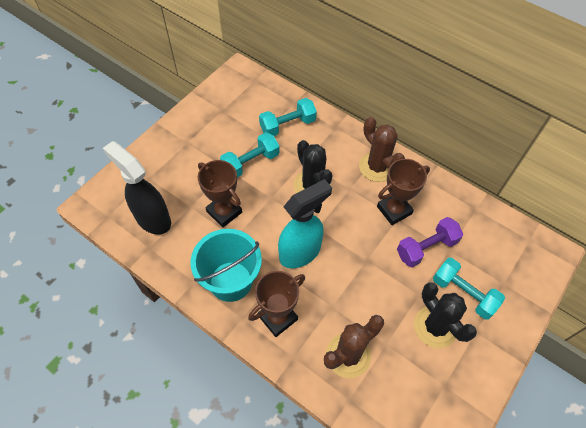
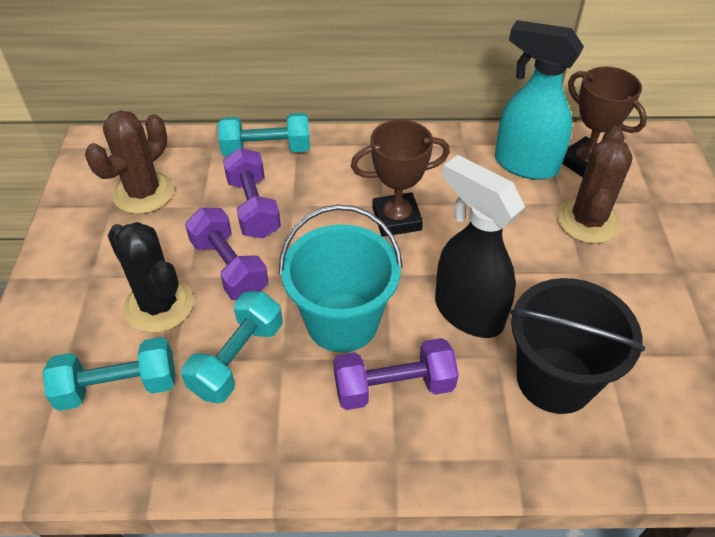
black bucket: none = 0 -> [510,278,645,414] = 1
black cactus: [293,140,332,193] [414,282,477,348] = 2 -> [108,222,194,333] = 1
brown trophy: [198,160,242,228] [248,271,305,337] [377,159,430,225] = 3 -> [351,120,450,237] [562,67,647,177] = 2
purple dumbbell: [397,217,463,267] = 1 -> [185,208,268,300] [223,148,281,239] [333,338,459,410] = 3

